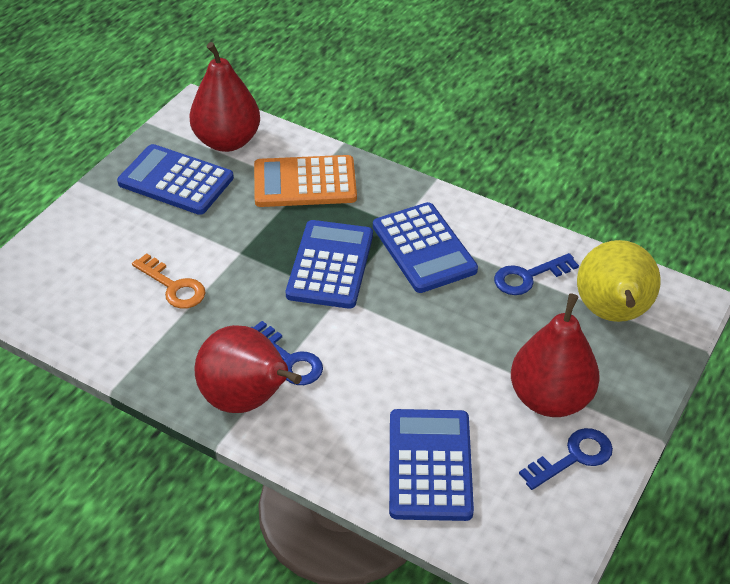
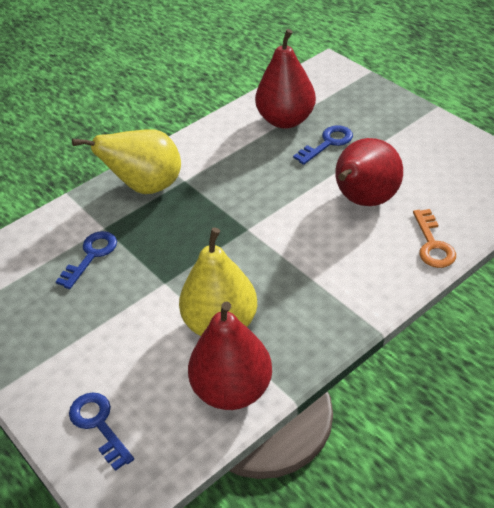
blue calculator: [117,144,234,215] [286,220,373,309] [373,202,478,293] [389,409,474,521] = 4 -> none = 0
orange calculator: [254,155,357,207] = 1 -> none = 0
yellow pear: [577,240,661,322] = 1 -> [72,129,181,194] [179,228,257,336] = 2

